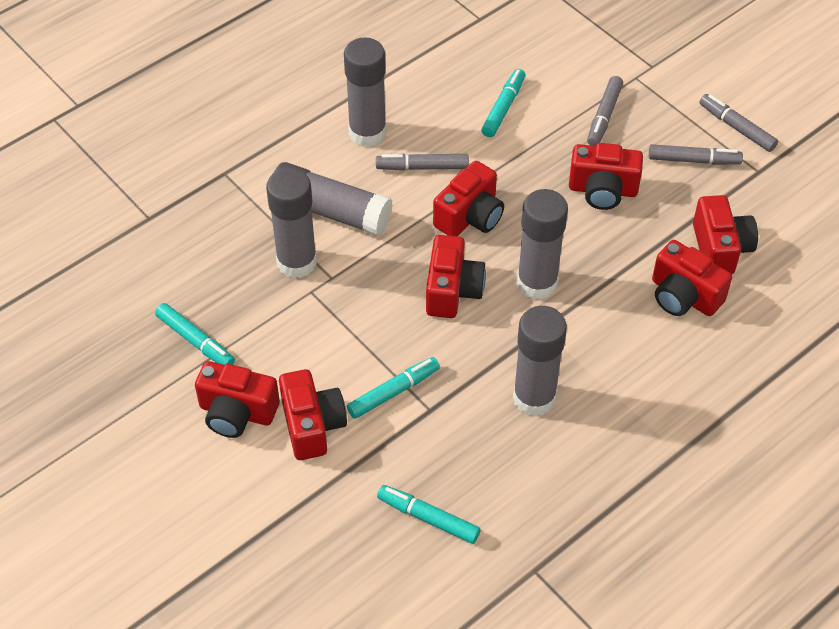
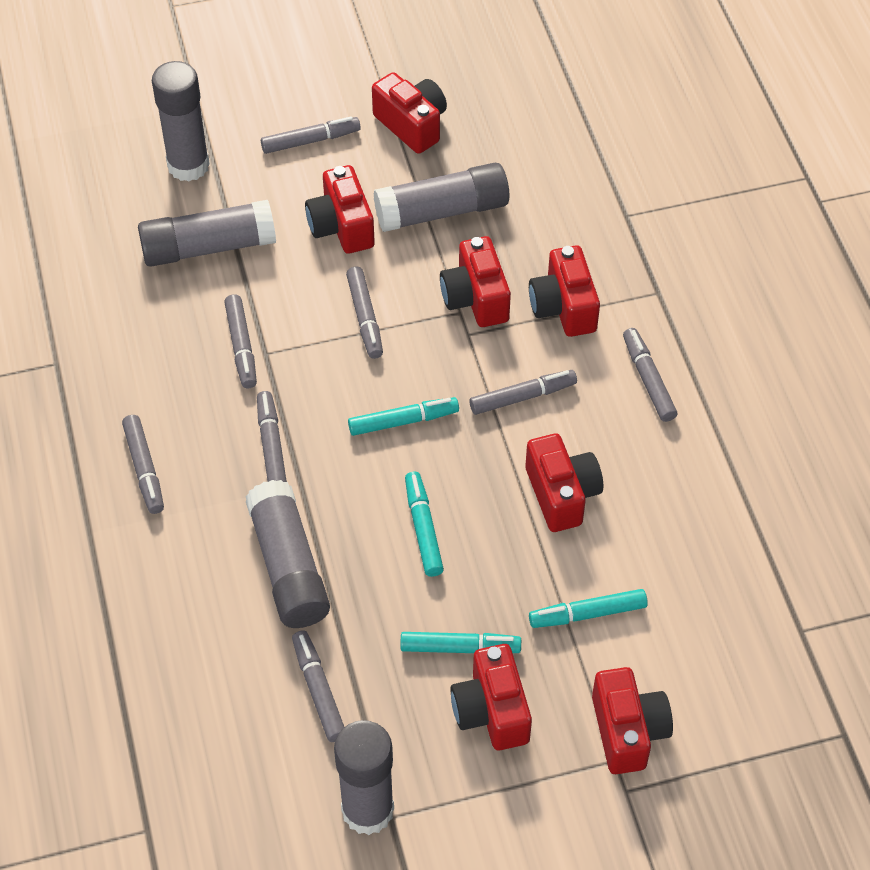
grey marker: [376,154,469,171] [587,76,623,146] [649,144,743,165] [699,94,778,152] = 4 -> [122,415,164,514] [224,294,257,388] [257,391,287,482] [261,116,361,154] [292,630,344,742] [346,267,383,359] [469,370,577,415] [623,328,677,422] = 8

